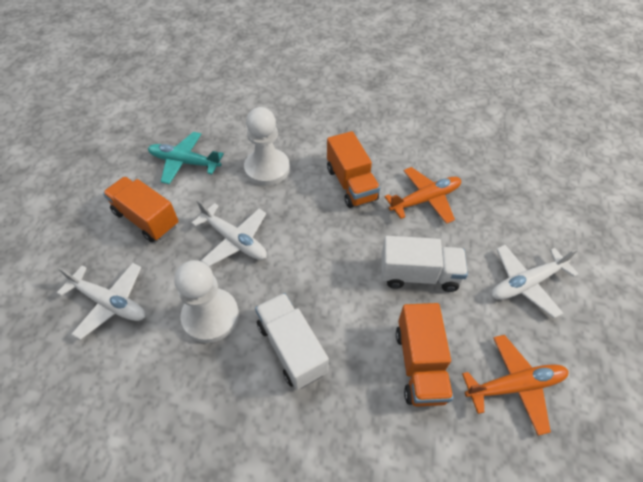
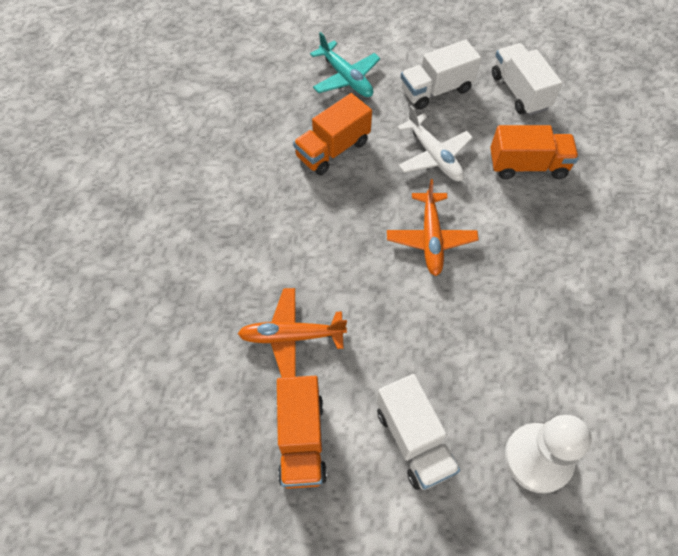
white pawn: [174,260,239,343] [244,107,290,186] = 2 -> [505,415,592,493] = 1
white plane: [57,263,145,340] [192,200,267,267] [492,245,578,318] = 3 -> [397,105,473,181] = 1
white truck: [255,293,329,390] [381,236,468,292] = 2 -> [376,374,460,490] [401,40,481,110] [492,43,562,115] = 3

